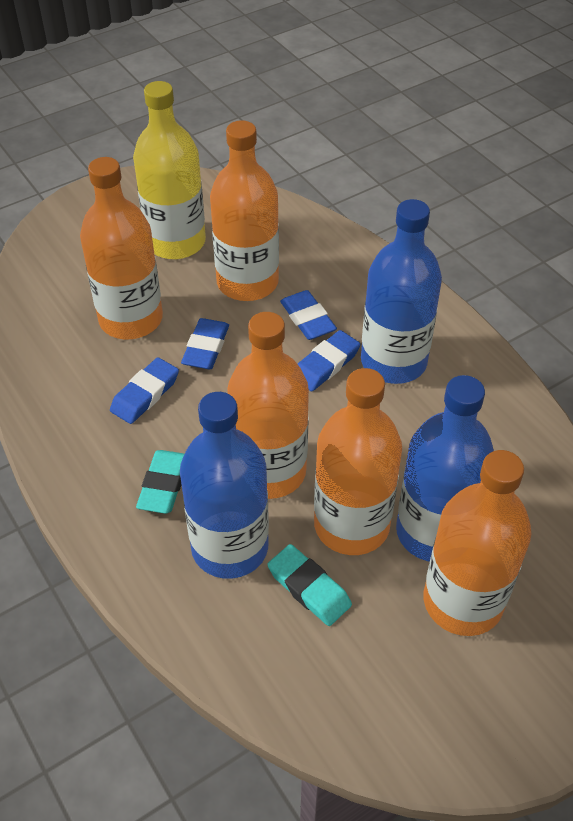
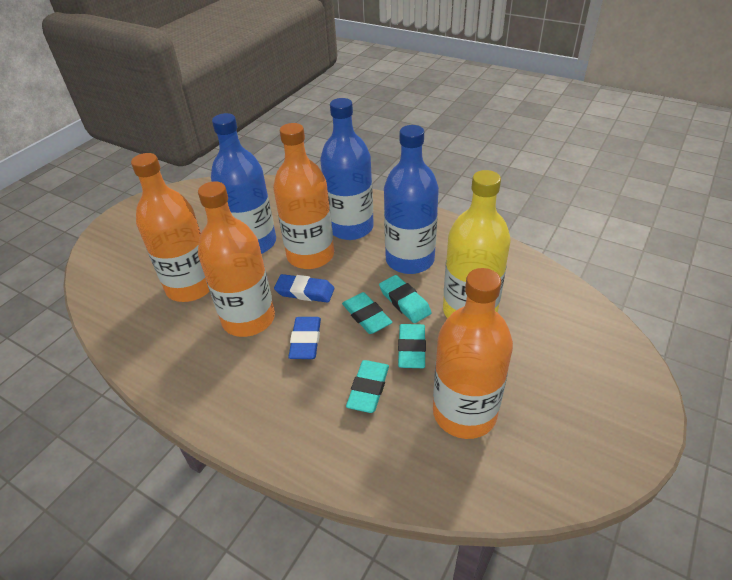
blue eraser: [110,357,179,424] [181,318,229,369] [280,290,337,340] [298,330,360,392] = 4 -> [274,274,335,303] [288,317,321,359] = 2
orange bottle: [80,157,163,339] [210,120,279,301] [227,312,309,499] [314,368,402,555] [423,450,531,636] = 5 -> [131,153,210,302] [198,181,275,337] [273,123,334,269] [433,268,513,439] = 4
turquoise eraser: [136,450,184,514] [267,544,352,626] = 2 -> [342,292,393,334] [346,360,389,413] [379,275,432,323] [398,324,426,368] = 4

